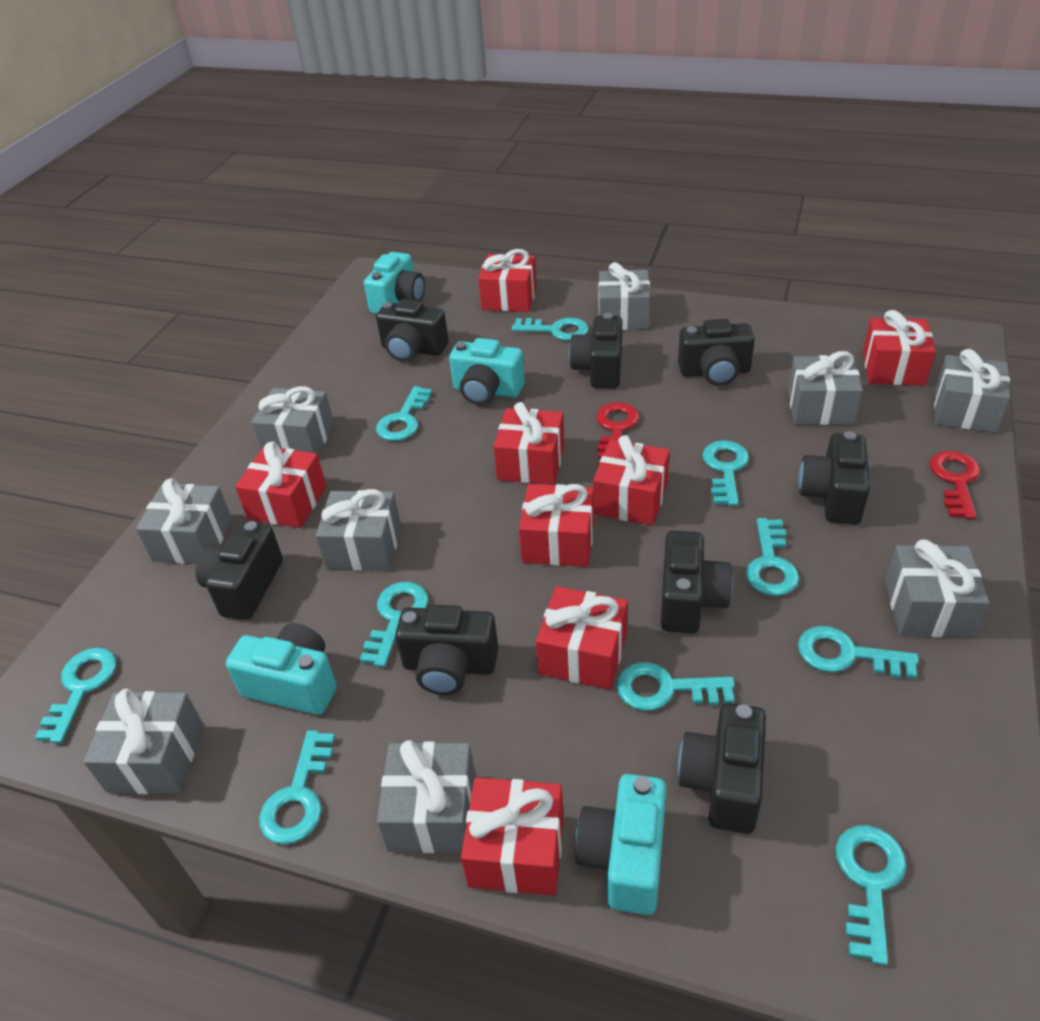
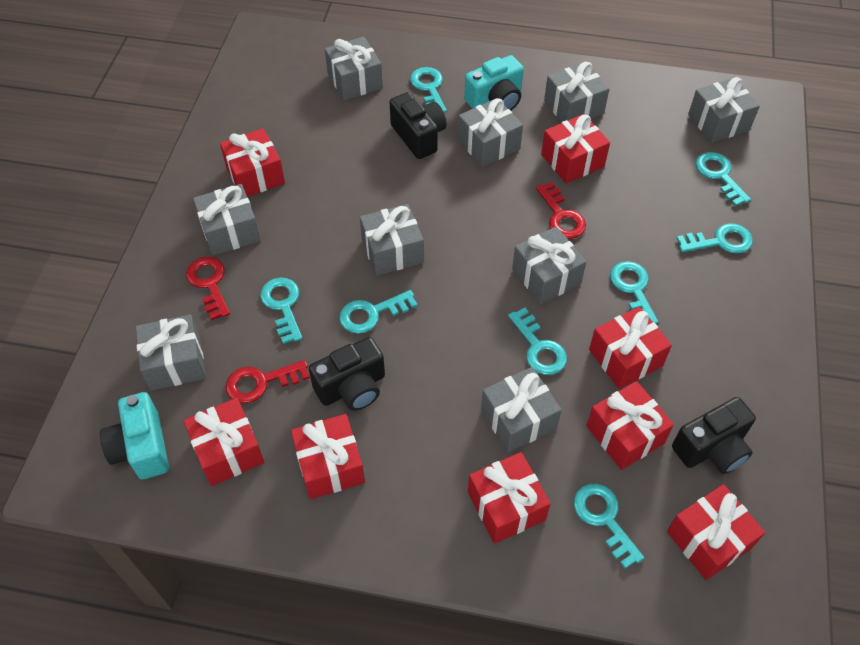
black camera: [195,521,283,620] [376,299,448,362] [395,605,498,695] [569,313,622,388] [661,531,733,633] [678,319,755,386] [678,703,766,834] [799,431,870,525] = 8 -> [309,337,385,411] [390,92,446,159] [672,397,756,474] = 3
red key: [596,402,639,459] [929,450,980,519] = 2 -> [186,257,230,320] [226,360,310,403] [536,182,586,239] = 3
turquoise camera: [226,623,337,715] [364,252,425,314] [449,338,525,405] [575,774,667,915] = 4 -> [100,392,169,479] [464,55,524,110] = 2
turquoise key: [35,648,116,743] [259,730,335,844] [360,582,428,667] [376,386,432,441] [512,318,589,341] [617,662,735,711] [702,440,749,506] [746,518,799,596] [798,626,919,679] [836,825,907,965] = 10 -> [260,277,302,344] [339,290,418,334] [410,67,447,113] [508,308,567,375] [574,484,644,569] [610,261,658,324] [677,223,753,254] [696,152,751,206] = 8

